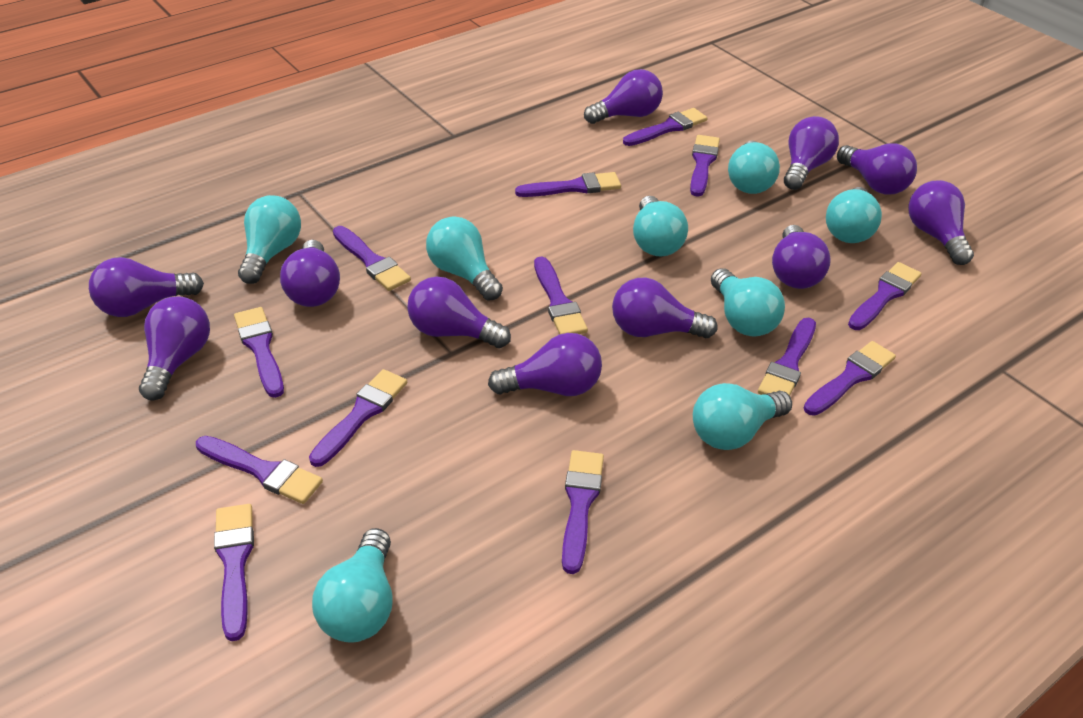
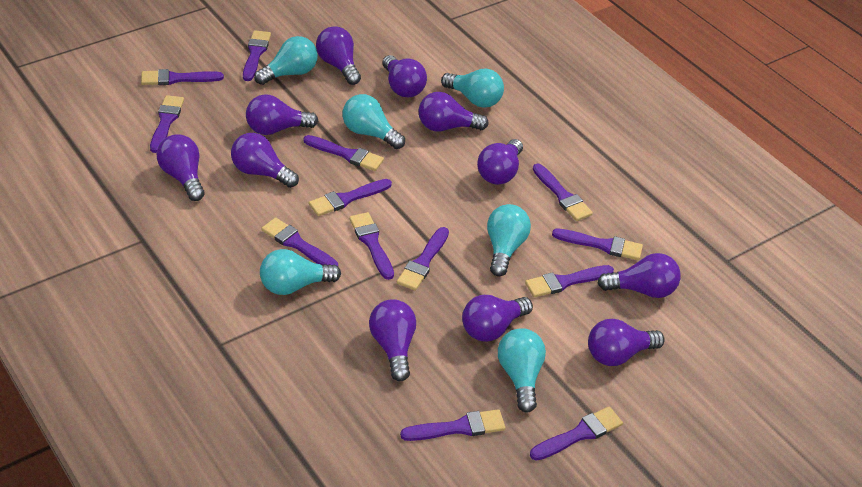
turquoise light bulb: [238,195,301,284] [312,528,393,643] [426,216,503,300] [633,196,688,257] [693,383,792,450] [711,268,785,337] [728,141,780,194] [826,187,882,243] = 8 -> [254,36,318,85] [260,249,341,295] [343,94,405,149] [441,68,504,108] [487,204,531,277] [498,328,546,413] = 6

